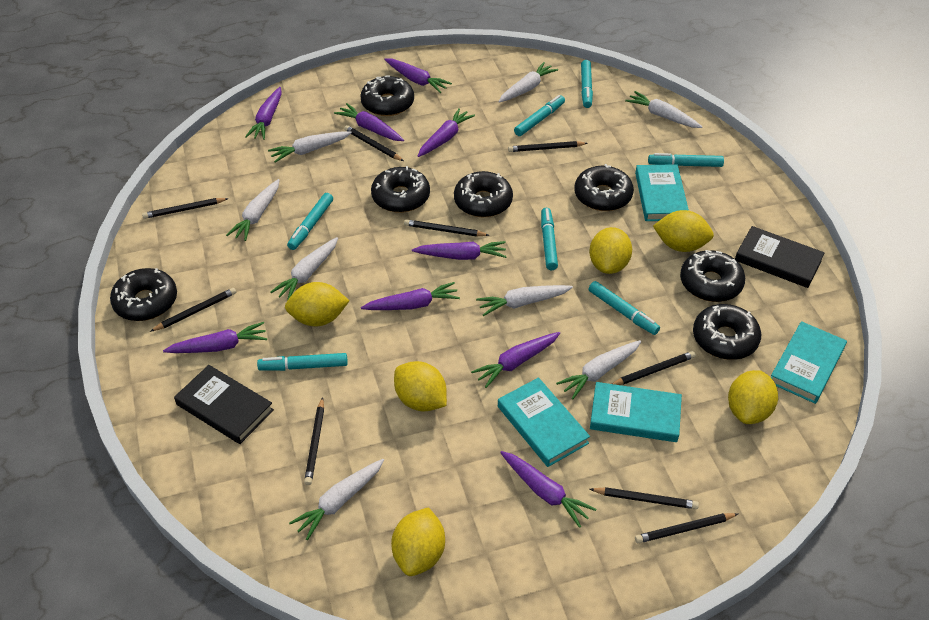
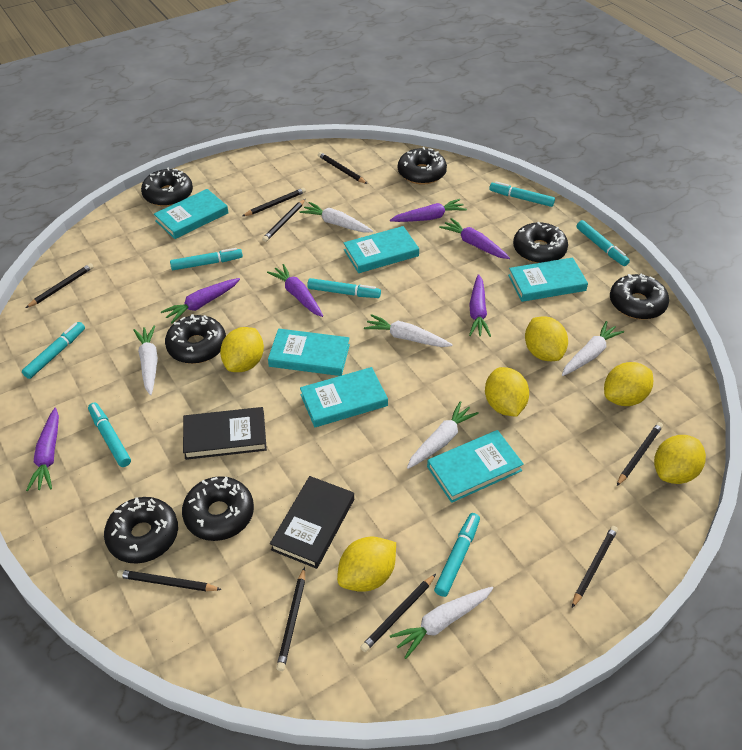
purple carrot: [163,322,267,353] [245,87,282,140] [334,103,404,141] [361,282,460,310] [384,58,452,93] [412,241,507,260] [418,108,475,157] [471,332,560,388] [500,451,597,528] = 9 -> [26,408,59,491] [161,278,240,323] [267,264,323,317] [390,199,467,222] [439,218,510,259] [469,274,491,337] = 6
turquoise book: [498,377,590,467] [590,382,682,442] [635,164,689,221] [771,321,847,404] = 4 -> [154,189,228,239] [268,328,350,376] [300,367,388,427] [344,226,419,273] [427,430,524,503] [508,257,588,302] = 6
white carrot: [226,179,280,241] [268,131,352,163] [270,237,338,301] [289,459,384,540] [476,285,573,316] [498,62,558,103] [556,340,641,399] [625,91,702,128] = 8 -> [133,325,158,395] [300,202,373,233] [364,314,453,347] [390,587,493,659] [407,401,479,469] [562,321,624,376] = 6

